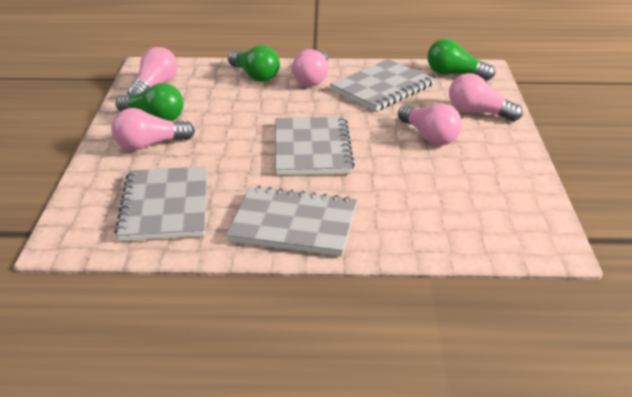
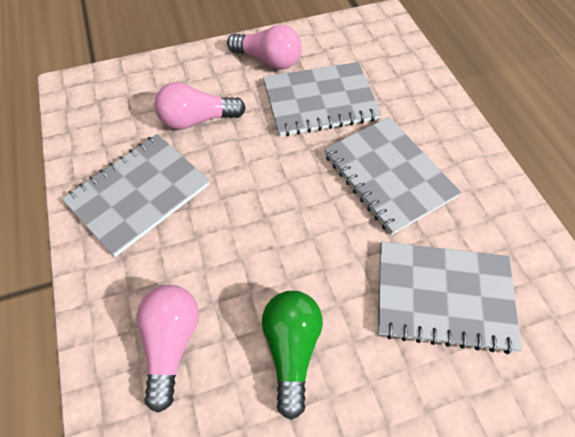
green light bulb: [116,83,184,121] [228,45,280,82] [427,39,495,80] = 3 -> [262,291,323,420] = 1
pink light bulb: [111,108,195,150] [127,47,177,95] [292,49,328,86] [398,104,462,145] [449,73,523,121] = 5 -> [136,285,199,413] [154,82,246,130] [227,25,302,70] = 3

